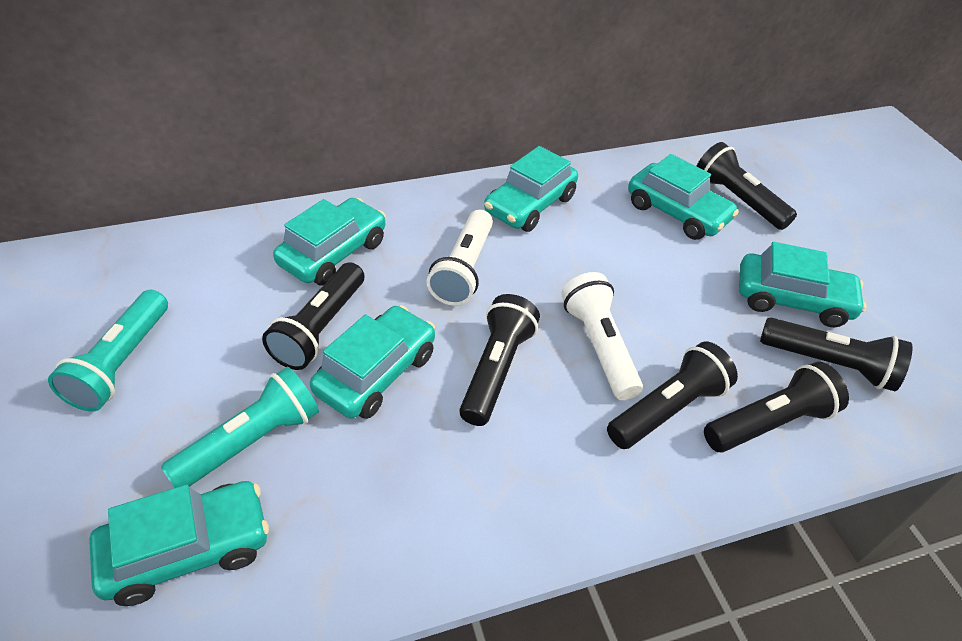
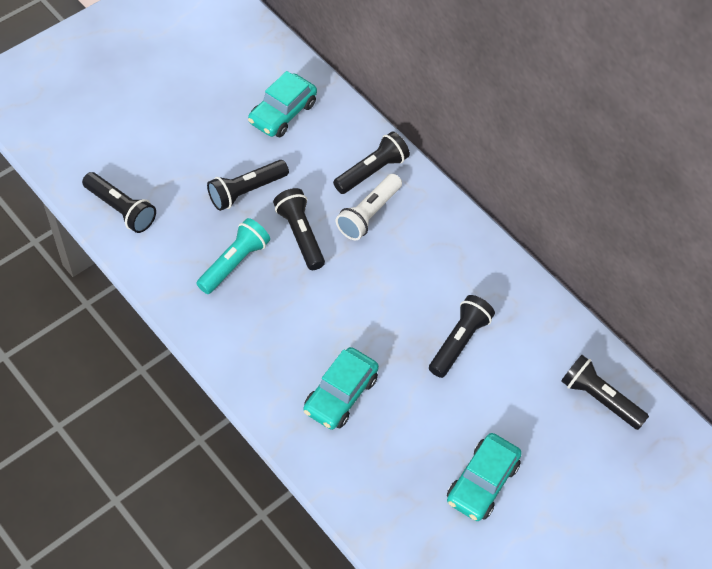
turquoise car: [89,481,269,606] [273,198,386,286] [310,305,435,419] [484,146,578,232] [628,154,739,240] [739,242,866,328] = 6 -> [248,71,317,137] [303,347,379,430] [447,433,522,521] = 3
turquoise flashlight: [48,290,168,411] [161,367,319,488] = 2 -> [196,218,270,294] = 1
white flashlight: [426,210,493,306] [561,272,643,400] = 2 -> [336,174,402,240] = 1

